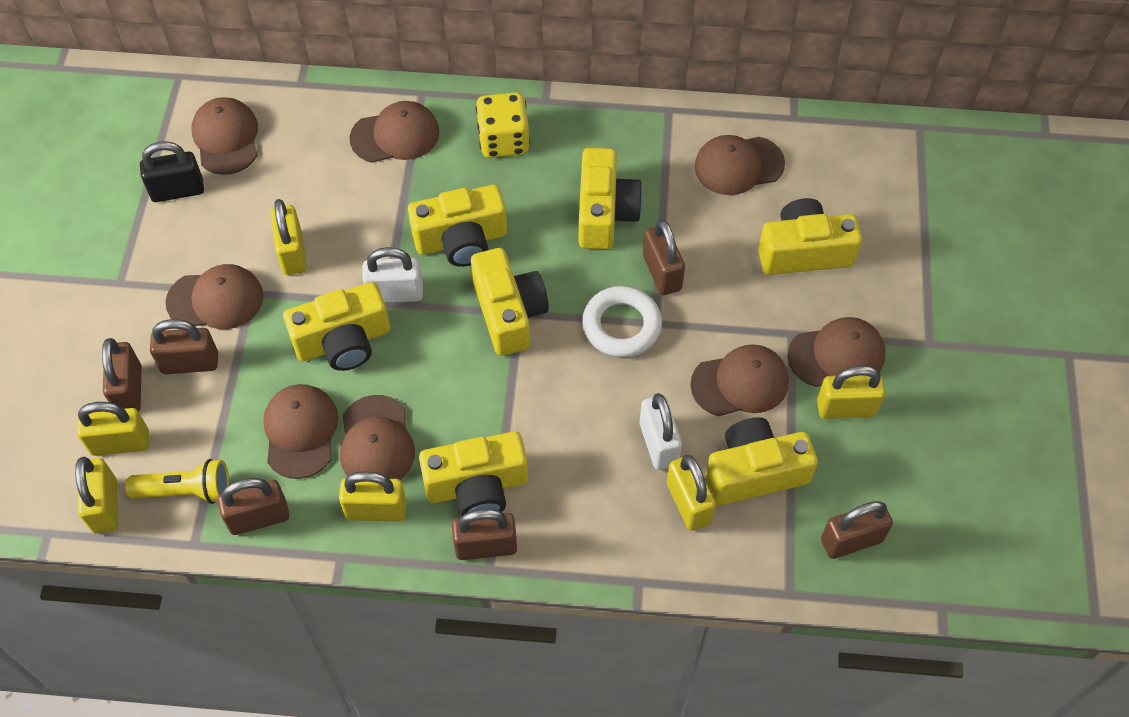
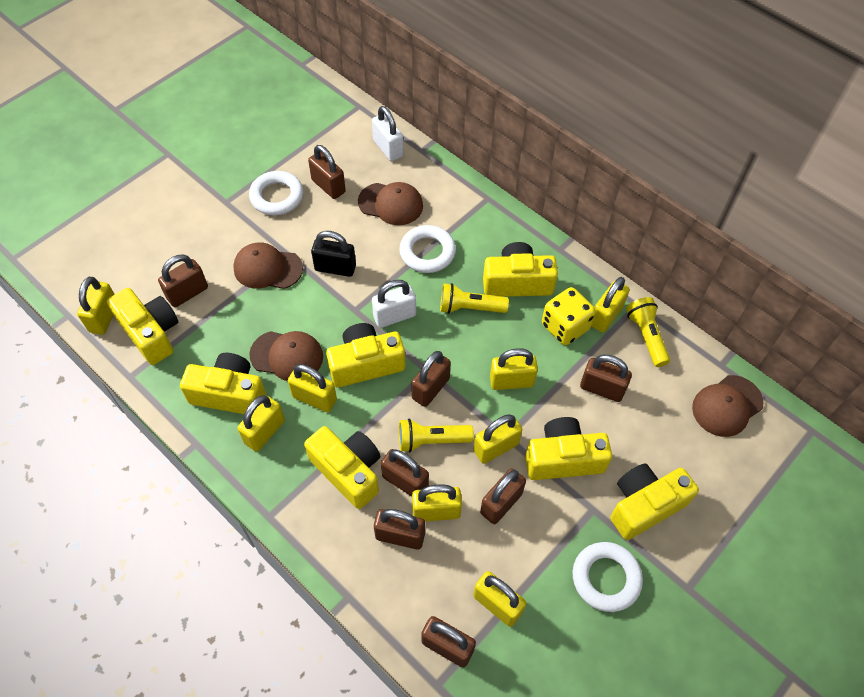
brown cap: [165,264,263,329] [191,97,258,175] [263,384,338,479] [340,395,415,480] [350,101,440,163] [690,344,789,416] [695,135,785,195] [788,317,886,387] = 8 -> [233,242,303,289] [249,331,323,381] [358,182,423,225] [692,375,764,437] = 4
brown padlock: [102,338,142,412] [150,319,218,374] [217,478,289,535] [452,509,517,560] [643,219,685,295] [821,501,893,559] = 6 -> [158,254,208,307] [308,145,346,199] [374,509,425,550] [381,449,429,497] [411,351,451,407] [421,616,476,668] [480,468,526,524] [580,355,632,402] = 8
white ring: [582,286,662,358] = 1 -> [249,171,303,215] [399,225,456,273] [573,542,643,612] = 3
yellow flashlight: [125,459,229,504] = 1 -> [399,419,474,453] [440,283,509,314] [626,297,670,367] = 3
yellow padlock: [75,456,118,534] [76,402,149,456] [270,199,307,275] [339,471,407,521] [667,454,716,531] [817,366,885,419] = 6 -> [77,277,115,335] [237,395,285,452] [288,364,337,412] [412,484,462,522] [473,414,522,464] [473,571,526,627] [490,348,538,390] [591,277,630,333] = 8

